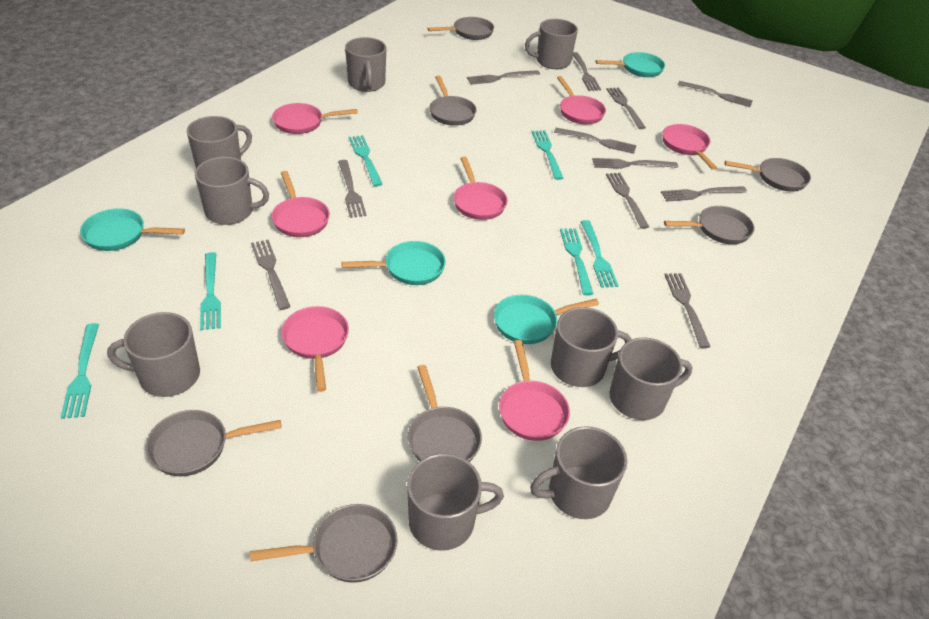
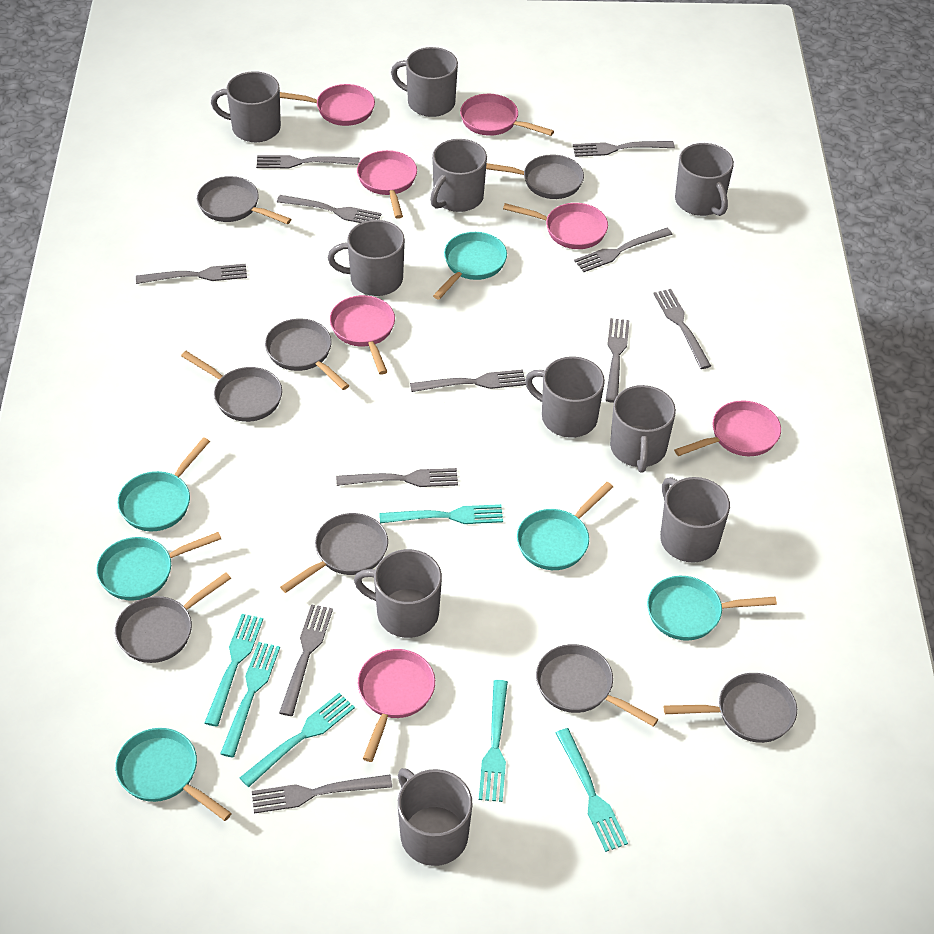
grey mug: [107,312,200,397] [187,116,252,168] [195,157,269,225] [345,37,386,92] [407,453,504,551] [525,19,578,69] [530,426,627,519] [551,307,632,387] [609,337,692,420] = 9 -> [211,71,281,142] [328,220,405,296] [354,549,442,638] [391,47,458,117] [398,768,473,866] [430,139,487,212] [525,356,605,438] [610,385,676,473] [660,477,730,562] [675,143,734,216] = 10
grey pan: [146,410,282,476] [250,504,397,583] [408,365,482,462] [427,17,494,40] [429,76,477,126] [664,206,754,244] [725,158,811,192] = 7 -> [115,572,231,663] [181,351,282,422] [197,176,291,224] [265,318,349,390] [280,513,388,593] [486,155,584,199] [536,644,658,727] [664,673,797,743] = 8
turquoise pan: [80,208,185,251] [341,241,446,285] [494,295,599,344] [595,52,665,77] = 4 -> [96,532,221,600] [115,728,232,821] [118,437,210,531] [433,232,507,300] [517,482,613,570] [647,576,777,641] = 6

